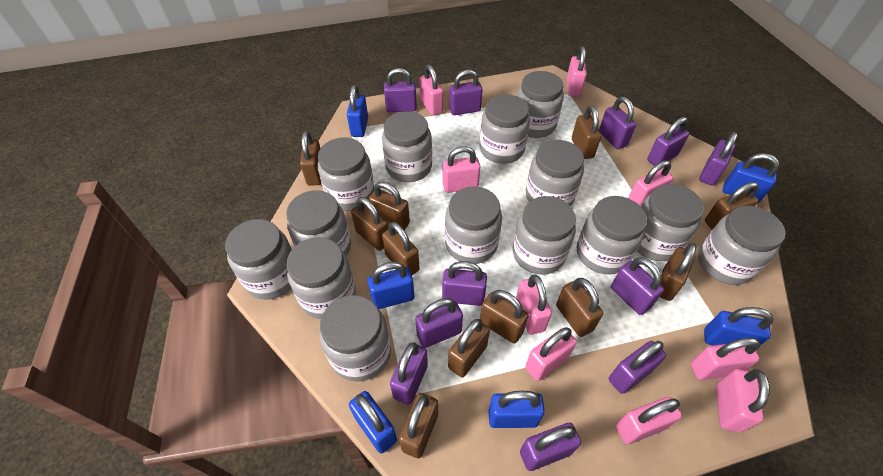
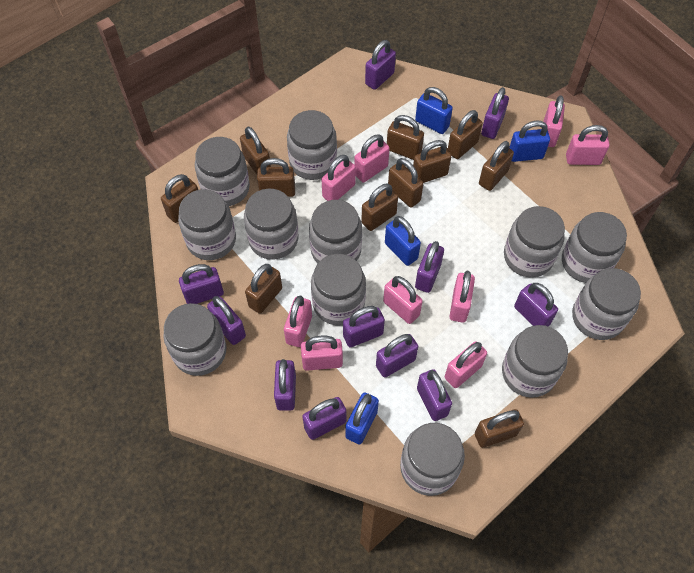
blue padlock: [347,85,368,137] [349,391,397,453] [368,262,414,309] [488,391,545,428] [704,307,774,346] [723,153,779,203] = 6 -> [345,392,379,444] [385,216,421,266] [415,87,453,134] [509,121,550,162] = 4
grey jar: [225,219,292,300] [286,190,351,256] [286,237,356,319] [318,138,374,211] [320,295,391,381] [382,111,432,182] [445,186,502,264] [480,94,530,164] [513,196,576,275] [517,71,564,138] [526,140,584,206] [577,196,647,274] [637,184,704,261] [698,206,786,285] = 14 -> [163,303,226,376] [178,189,236,260] [195,137,250,206] [244,189,299,260] [287,110,337,180] [309,200,362,264] [311,254,366,325] [400,423,465,496] [502,325,568,398] [504,206,565,277] [562,212,627,283] [572,268,641,340] = 12

